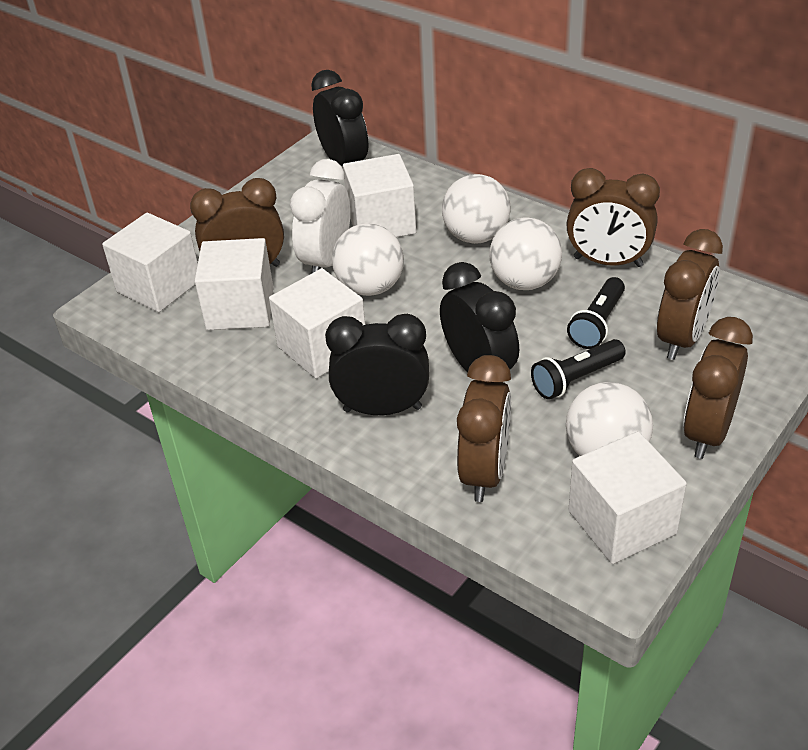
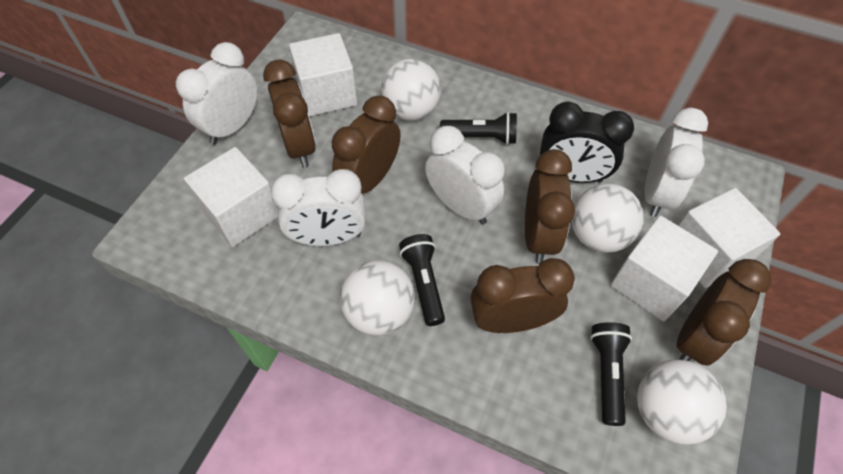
black clock: [311,70,368,167] [325,314,429,415] [440,262,519,372] = 3 -> [540,102,634,183] = 1
black flashlight: [531,339,626,400] [567,277,625,349] = 2 -> [399,234,445,326] [440,112,517,145] [590,322,632,426] = 3
white clock: [290,159,350,273] = 1 -> [176,42,257,145] [271,169,366,246] [425,126,505,225] [644,108,708,217] = 4
white cube: [102,213,198,312] [195,238,273,330] [269,268,365,378] [343,154,416,237] [569,431,687,564] = 5 -> [184,147,278,247] [289,33,357,116] [610,215,718,321] [678,188,780,288] = 4

